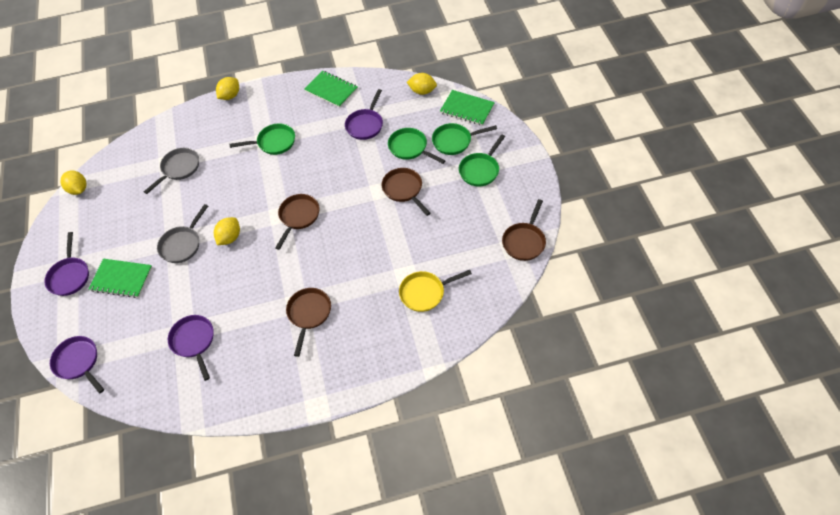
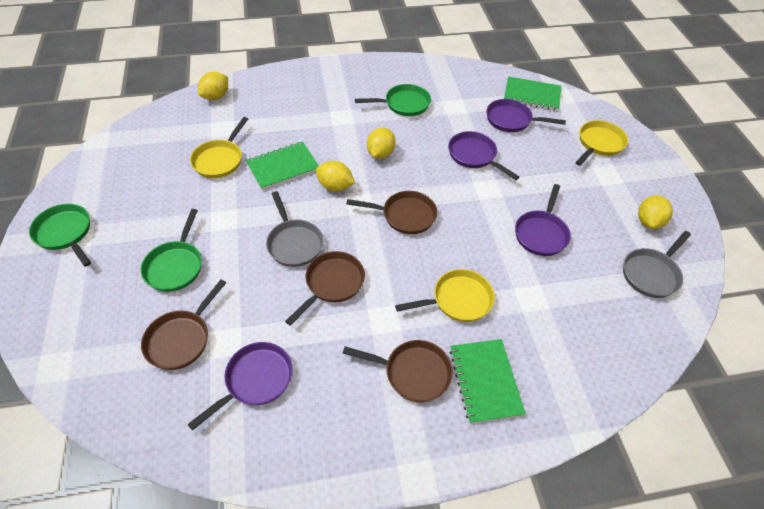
green pan: [230,123,295,155] [388,128,445,164] [432,123,497,155] [459,134,505,187] = 4 -> [29,204,91,267] [141,209,202,292] [355,84,431,116] = 3
yellow pan: [399,270,472,312] = 1 -> [190,117,248,178] [395,269,495,322] [575,120,628,166] = 3

